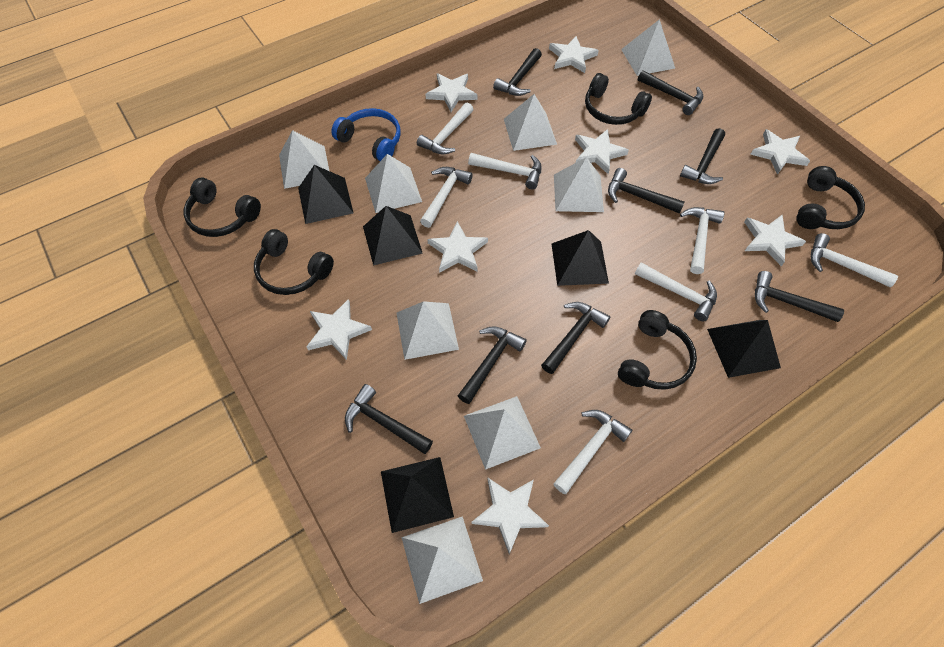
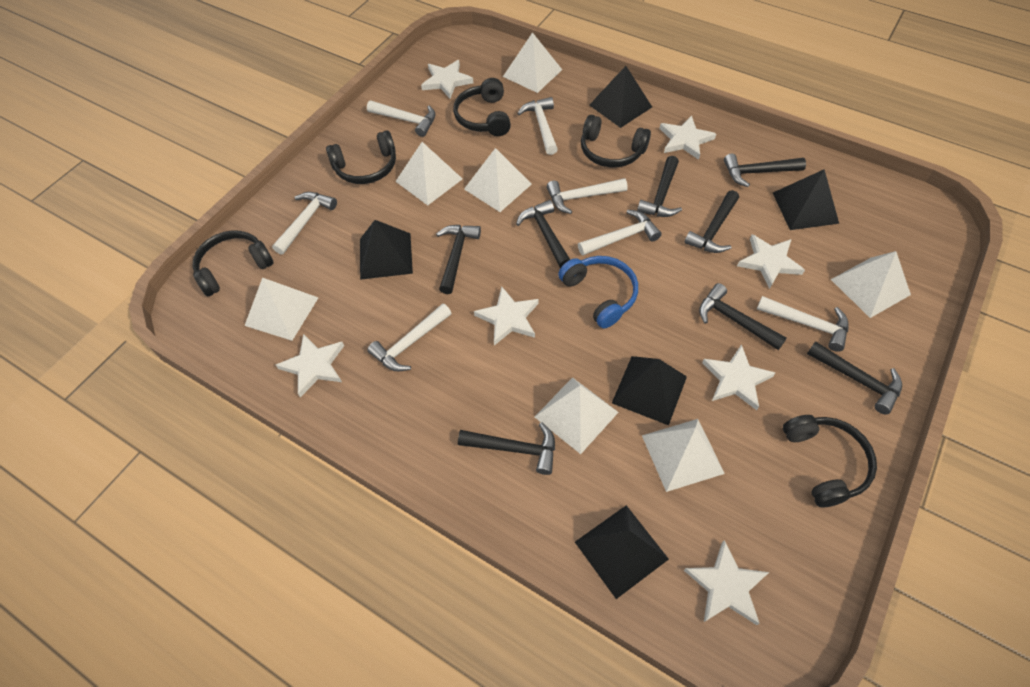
white pyramid: [279,130,329,189] [365,154,422,213] [397,301,459,360] [401,516,483,604] [464,396,541,470] [504,94,557,151] [554,157,604,212] [621,19,675,76] = 8 -> [244,277,318,341] [395,142,462,205] [464,148,532,212] [503,32,562,93] [535,377,619,454] [642,419,725,492] [831,251,911,318] = 7
white star: [306,299,372,360] [425,73,477,112] [427,221,488,273] [471,478,549,554] [549,36,599,73] [575,129,629,174] [744,215,806,266] [750,129,810,175] = 8 -> [276,334,344,397] [421,60,473,98] [474,286,539,345] [659,115,716,160] [684,540,769,625] [702,344,775,410] [737,234,805,289] = 7

